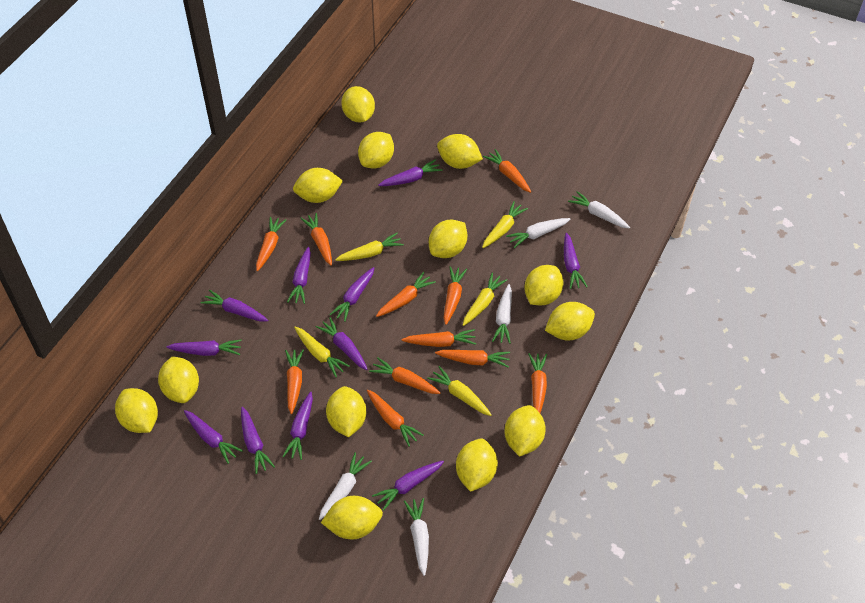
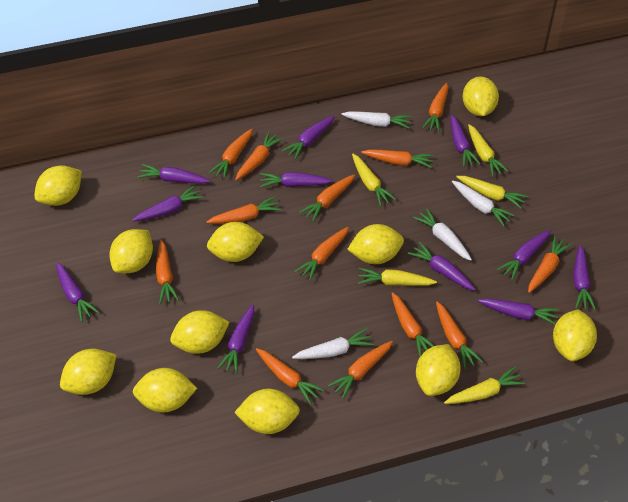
orange carrot: [256,217,286,271] [285,349,304,414] [300,213,332,266] [367,390,424,447] [369,357,441,394] [376,272,436,317] [402,329,476,347] [435,350,510,368] [444,266,467,325] [483,149,531,193] [528,353,547,413] = 11 -> [156,240,179,304] [206,196,281,224] [209,129,253,179] [235,131,284,180] [256,348,324,405] [294,227,349,281] [299,174,355,222] [328,341,393,399] [361,149,433,168] [391,292,434,357] [422,83,448,132] [436,302,483,369] [528,236,572,293] = 13
white carrot: [319,452,372,520] [404,498,429,576] [492,284,512,344] [506,218,570,248] [568,191,630,229] = 5 -> [292,328,374,359] [341,111,412,129] [413,208,472,261] [452,180,516,226] = 4
yellow lemon: [115,388,158,433] [158,356,199,403] [293,168,343,203] [321,496,383,539] [326,386,366,437] [341,86,375,123] [358,132,394,169] [429,220,467,258] [437,134,483,169] [456,438,498,492] [504,405,546,457] [524,265,563,305] [545,302,595,340] = 13 -> [34,165,82,206] [60,349,116,395] [109,229,153,273] [133,368,197,413] [170,310,230,354] [207,222,264,262] [234,389,300,434] [347,224,404,264] [416,344,461,396] [462,77,499,116] [553,309,597,361] = 11

